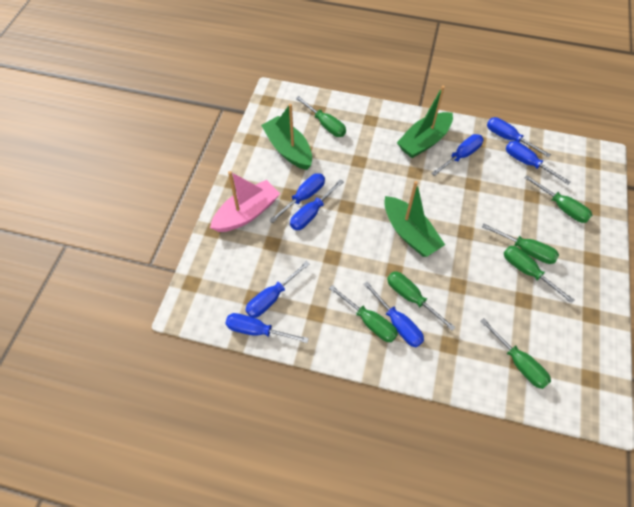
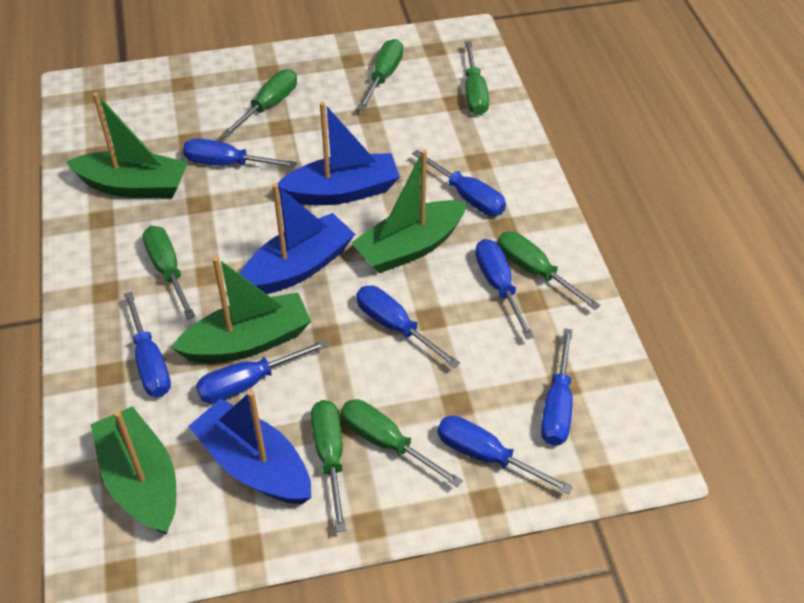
blue boat: none = 0 -> [188,390,311,504] [240,183,355,294] [277,102,400,205] = 3
green boat: [261,104,312,170] [384,181,445,257] [397,85,453,158] = 3 -> [66,92,188,199] [91,406,176,535] [171,257,311,363] [351,149,467,273] = 4
pink boat: [210,171,280,232] = 1 -> none = 0

